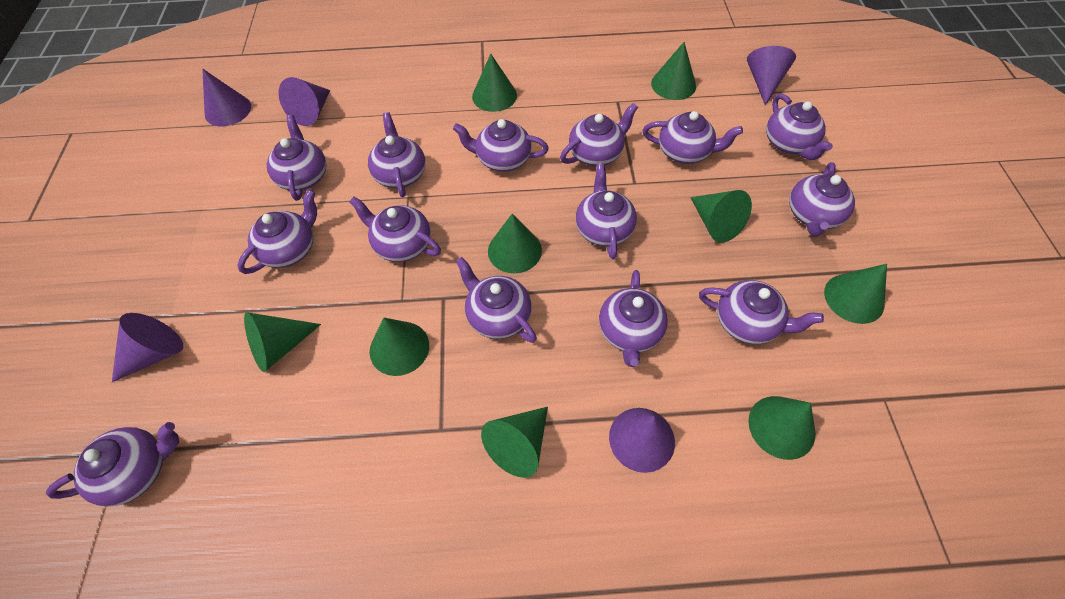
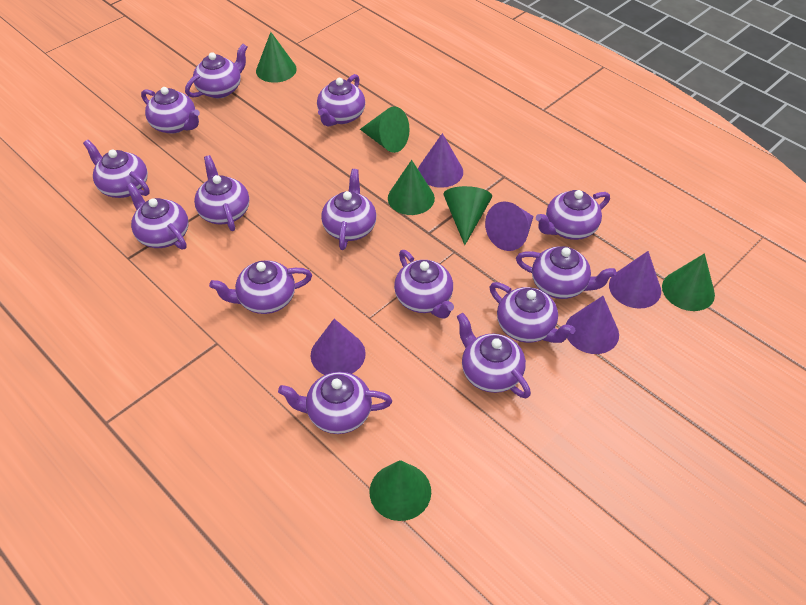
green cone: [244,312,321,372] [370,318,429,376] [472,54,517,112] [481,407,548,478] [488,214,542,273] [651,42,696,100] [690,190,752,243] [748,396,815,460] [824,264,887,324] = 9 -> [256,32,297,83] [360,106,410,153] [370,460,431,521] [388,160,435,215] [444,186,492,245] [662,253,715,311] = 6

